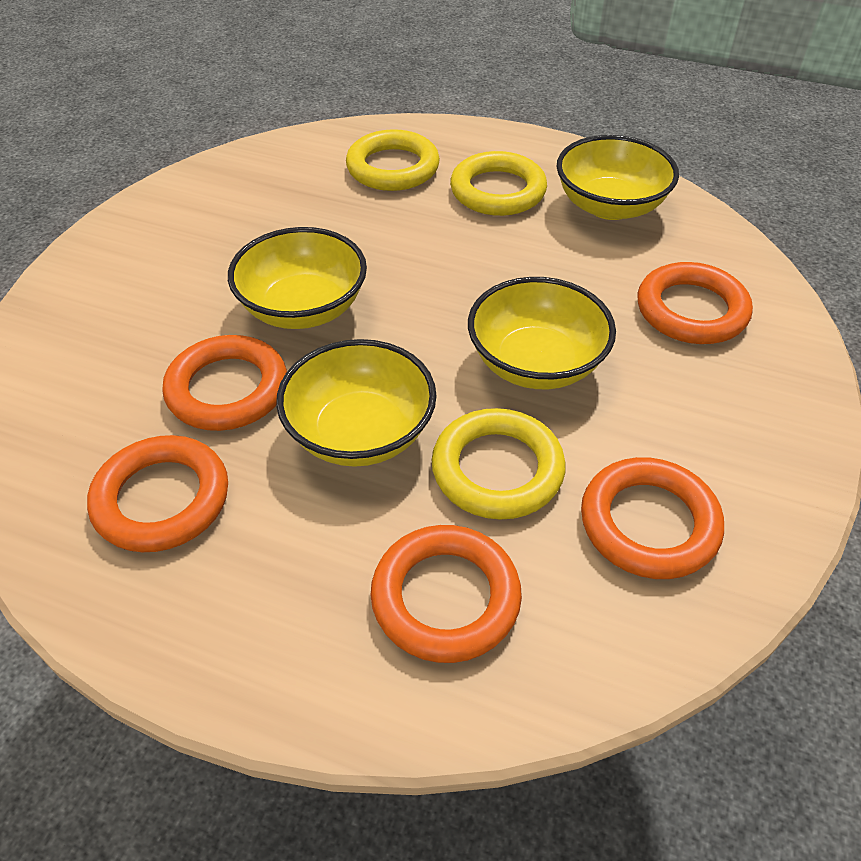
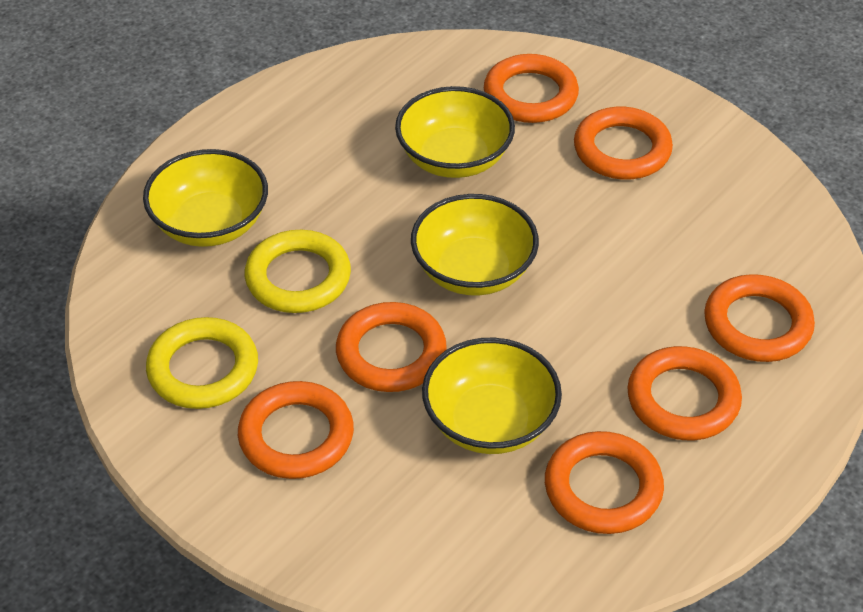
orange ring: [87,435,228,552] [162,335,287,431] [370,525,522,663] [581,457,724,579] [638,262,753,344] = 5 -> [238,381,354,479] [336,302,447,392] [484,54,579,123] [545,431,664,534] [574,107,673,180] [627,346,742,440] [704,274,815,362] = 7
yellow ring: [346,129,440,191] [432,408,566,520] [450,151,547,216] = 3 -> [146,317,258,409] [245,230,351,313] = 2

